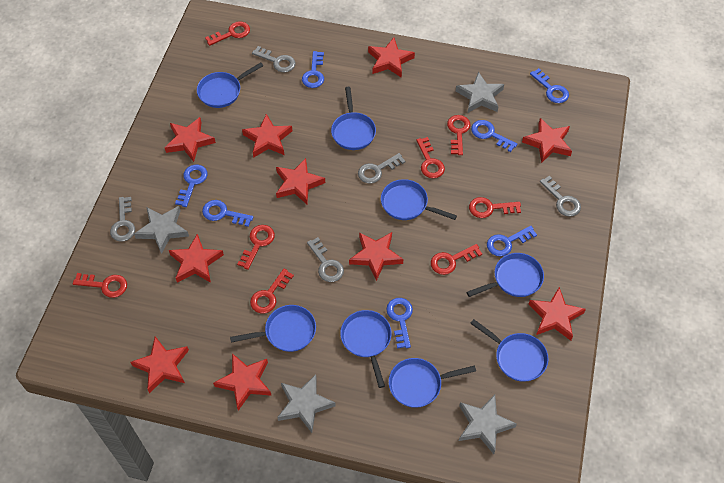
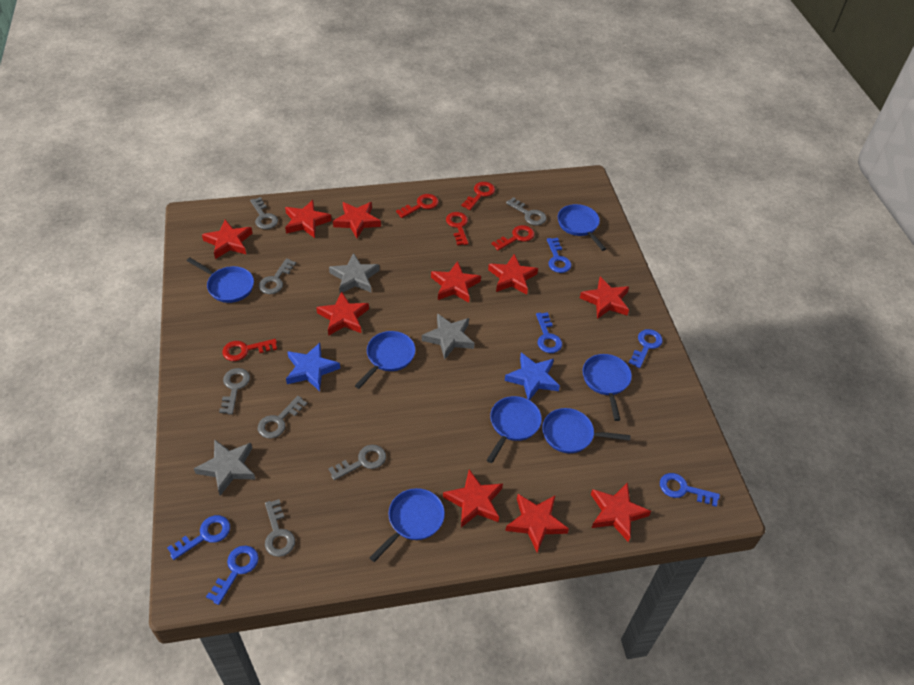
blue key: [175,165,208,207] [202,200,253,227] [302,51,324,88] [386,298,413,348] [471,120,517,152] [487,226,537,256] [530,68,569,103] = 7 -> [167,515,230,560] [206,546,259,605] [536,312,562,353] [547,238,571,273] [629,329,663,368] [660,473,720,507] = 6
blue pan: [197,63,263,108] [230,305,316,352] [331,87,376,150] [340,310,392,388] [381,179,457,220] [389,358,476,408] [467,253,544,297] [470,319,548,382] = 8 -> [187,258,254,303] [355,331,416,389] [369,488,445,562] [487,396,542,463] [542,408,631,453] [558,204,606,251] [583,354,632,421] = 7
blue star: none = 0 -> [286,343,340,391] [505,353,560,400] = 2
grey key: [110,197,135,241] [252,46,296,72] [307,237,344,282] [358,153,405,184] [540,176,581,217] = 5 -> [219,368,250,414] [250,197,278,229] [258,396,307,439] [259,258,296,294] [265,499,295,557] [328,445,386,480] [506,197,546,225] = 7
grey star: [134,206,189,254] [277,374,336,433] [456,72,504,113] [459,395,517,454] = 4 -> [194,439,255,496] [329,253,380,294] [422,313,475,360] = 3
red key: [73,273,127,298] [205,21,250,46] [237,225,275,270] [250,269,294,313] [416,137,445,178] [431,244,482,275] [447,115,470,155] [469,197,521,218] = 8 -> [222,339,277,361] [396,194,439,218] [446,212,469,245] [461,182,495,210] [492,225,535,251] = 5

